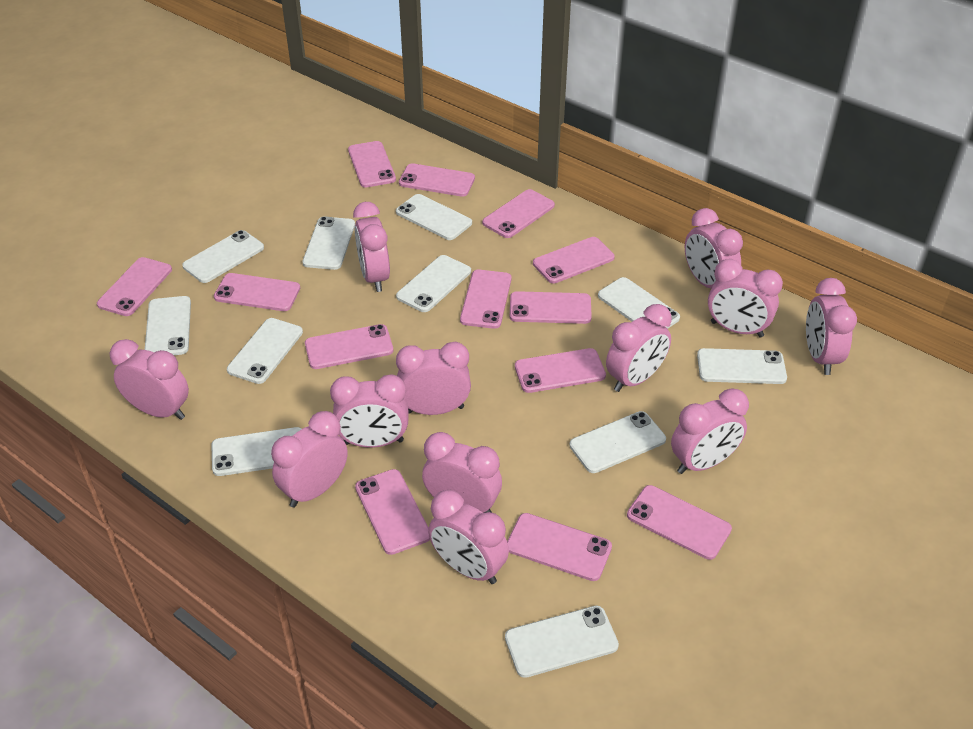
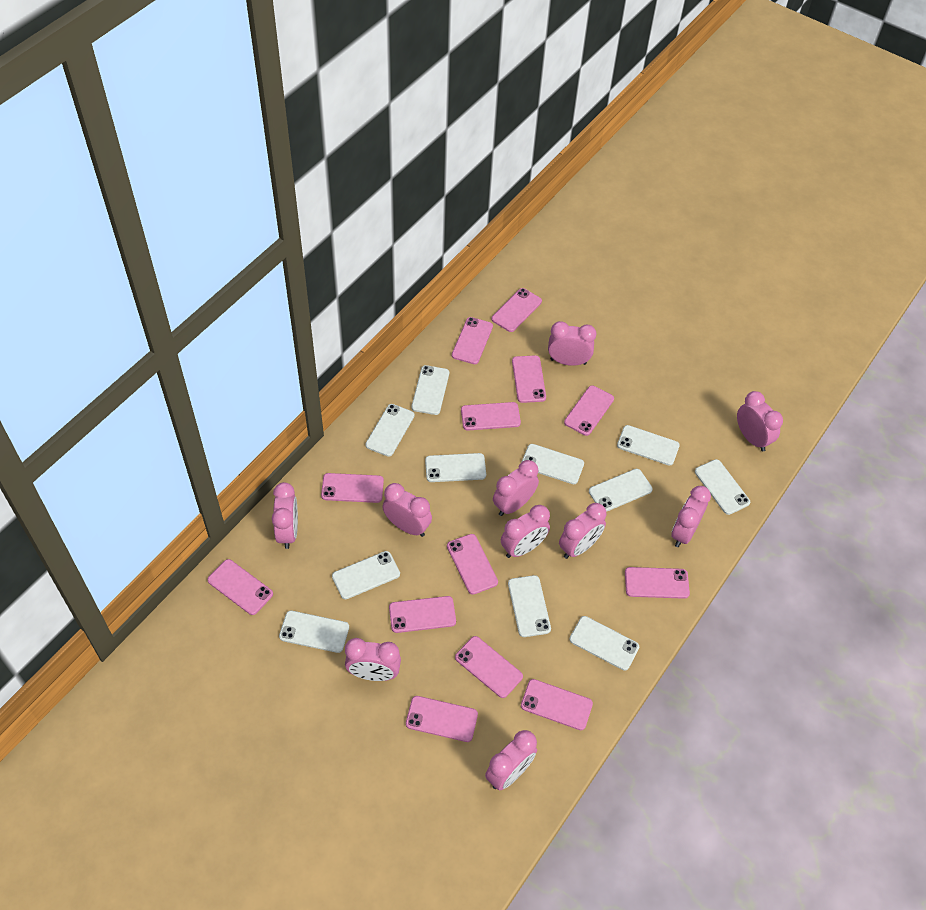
pink clock: [110,339,189,420] [271,411,348,507] [330,374,408,448] [353,202,390,292] [396,342,471,415] [422,432,502,513] [428,490,509,584] [606,304,672,392] [671,388,749,474] [685,208,743,289] [708,259,783,338] [806,278,857,375] = 12 -> [272,482,298,549] [345,638,401,681] [383,483,432,537] [485,730,537,790] [493,460,539,516] [501,505,550,558] [548,321,596,366] [559,503,606,559] [671,486,711,547] [737,391,783,451] = 10

